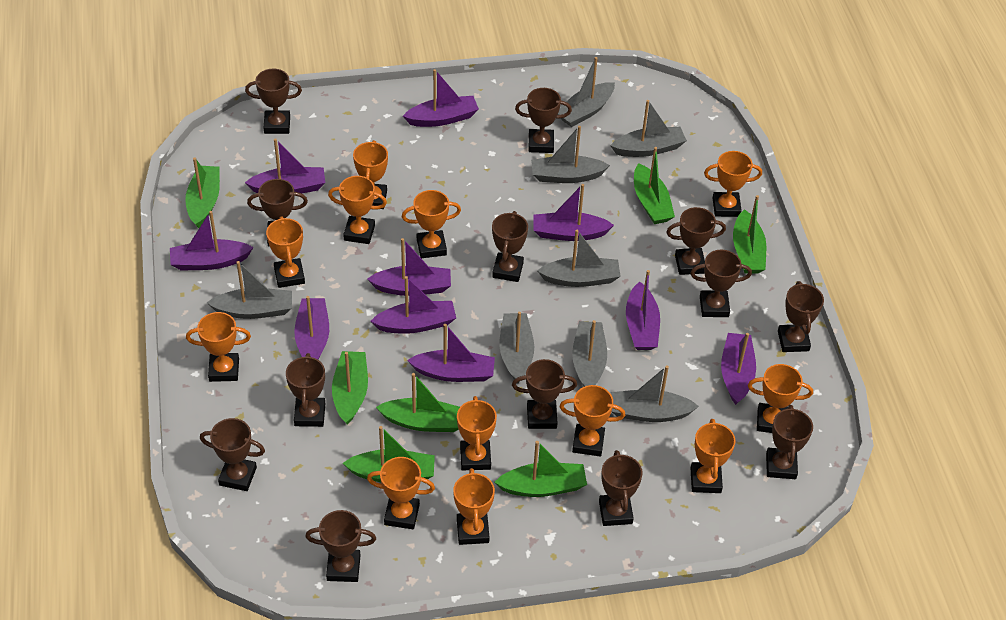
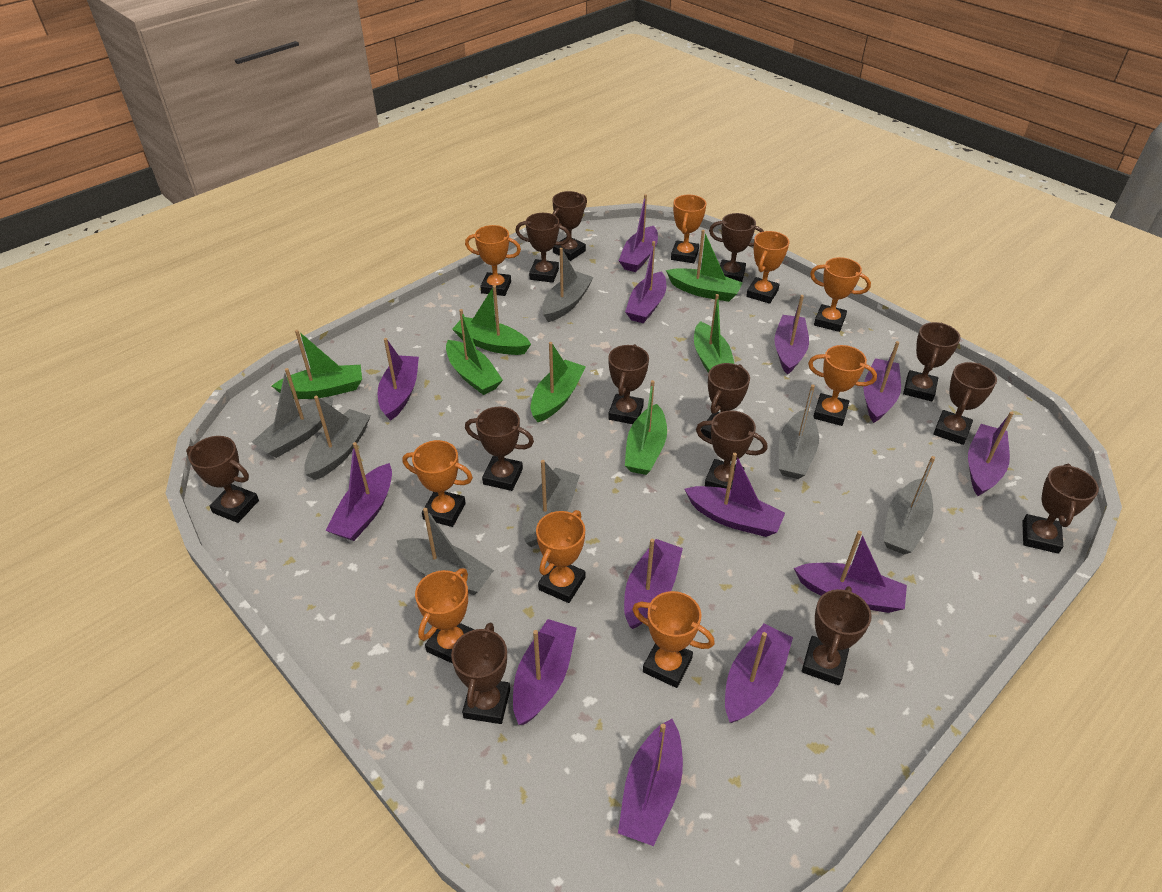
grey boat: [206,261,292,319] [499,312,534,384] [531,126,610,183] [537,230,621,287] [558,57,615,127] [572,320,607,387] [610,100,687,157] [611,365,699,422] = 8 -> [252,368,334,458] [304,396,370,480] [397,508,494,595] [522,460,580,547] [542,248,594,322] [779,385,819,479] [884,456,935,554] = 7
orange trophy: [186,312,251,382] [266,216,305,288] [328,176,387,244] [353,140,388,209] [367,457,435,529] [402,190,461,258] [453,468,495,545] [457,396,497,471] [560,385,625,457] [690,419,736,493] [704,151,762,217] [748,364,813,433] = 12 -> [402,440,473,527] [415,568,475,664] [465,225,521,296] [536,510,585,603] [632,591,715,688] [671,195,707,263] [746,231,789,304] [808,345,877,426] [810,257,871,332] = 9
purple boat: [170,211,254,271] [245,138,325,193] [294,296,329,360] [367,238,451,296] [371,276,456,334] [403,69,479,127] [407,324,495,382] [534,184,614,241] [626,270,660,350] [721,333,756,405] = 10 -> [326,442,392,541] [378,338,419,421] [513,619,577,725] [618,719,683,846] [619,194,658,272] [624,539,683,629] [625,241,666,323] [685,453,785,537] [725,624,793,723] [775,295,809,375] [794,531,907,613] [863,341,901,423] [968,411,1014,496] = 13

